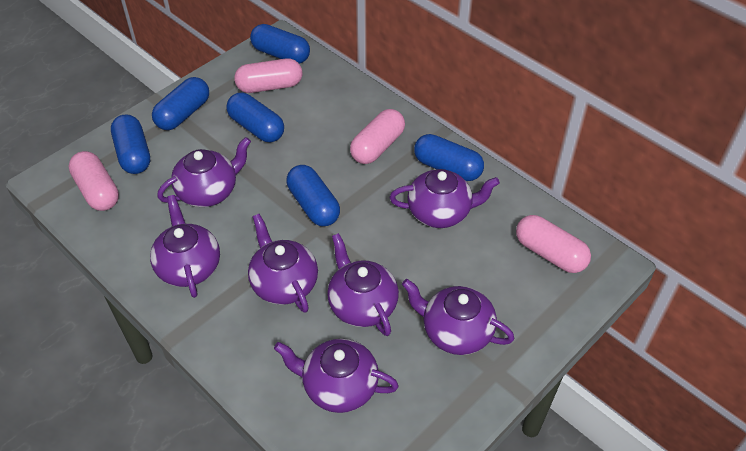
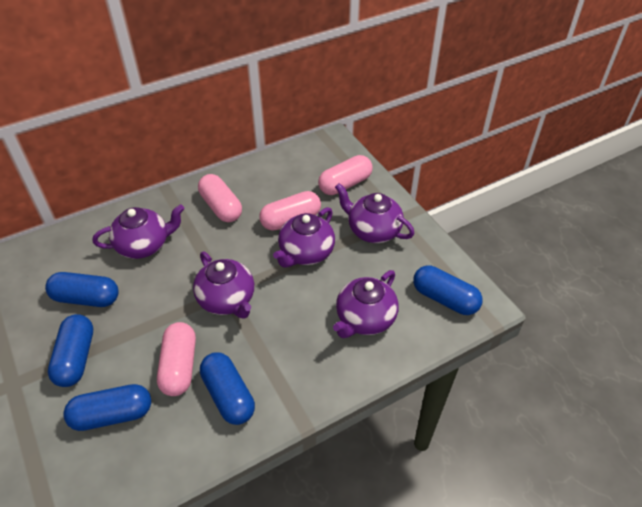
blue capsule: [111,114,150,174] [152,77,209,130] [226,93,284,142] [250,24,310,64] [287,165,340,226] [414,134,484,181] = 6 -> [45,272,119,307] [48,314,93,387] [63,384,151,431] [200,352,255,425] [413,266,482,315] = 5
purple teapot: [150,195,220,298] [157,137,251,207] [248,214,318,313] [274,339,398,413] [327,233,399,336] [390,169,500,228] [402,279,514,355] = 7 -> [93,204,185,259] [193,252,254,319] [273,207,335,268] [333,270,399,338] [335,183,415,243] = 5

